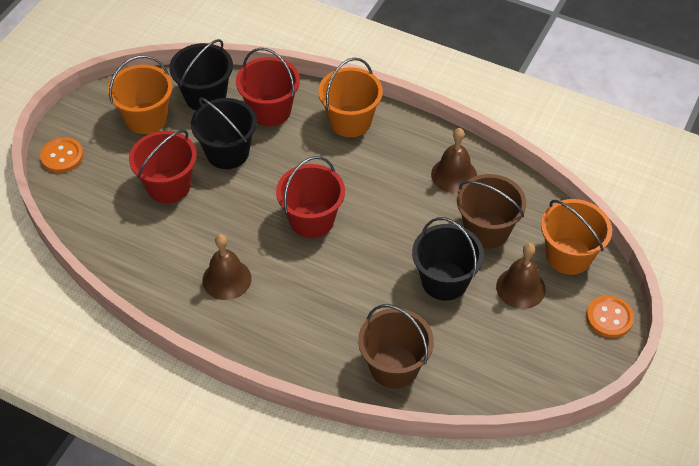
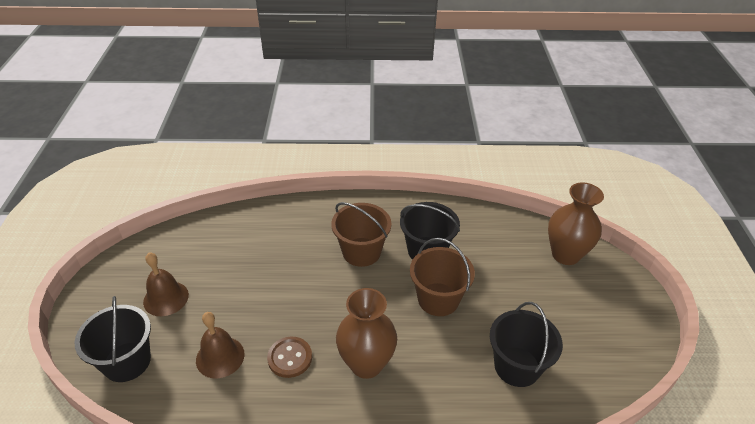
brown bell: [202,234,252,300] [431,128,477,193] [496,243,546,309] = 3 -> [143,253,189,316] [196,312,244,378] = 2
brown button: none = 0 -> [267,337,312,378] = 1
brown vase: none = 0 -> [336,288,397,379] [548,182,604,265] = 2
orange bucket: [108,55,173,134] [318,57,383,137] [541,199,612,275] = 3 -> none = 0
orange button: [40,137,83,173] [586,295,634,338] = 2 -> none = 0
red bucket: [129,130,197,203] [236,48,300,126] [276,156,345,238] = 3 -> none = 0

